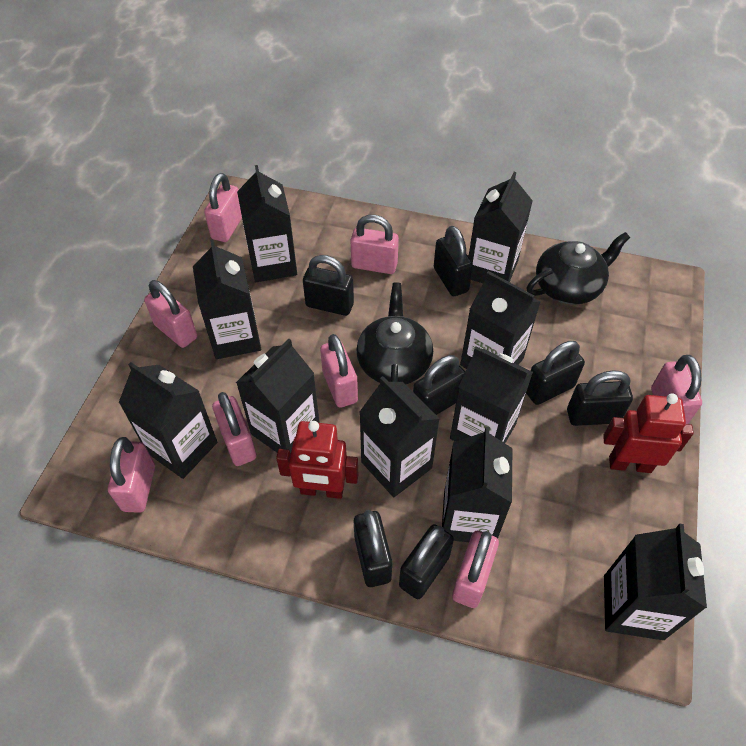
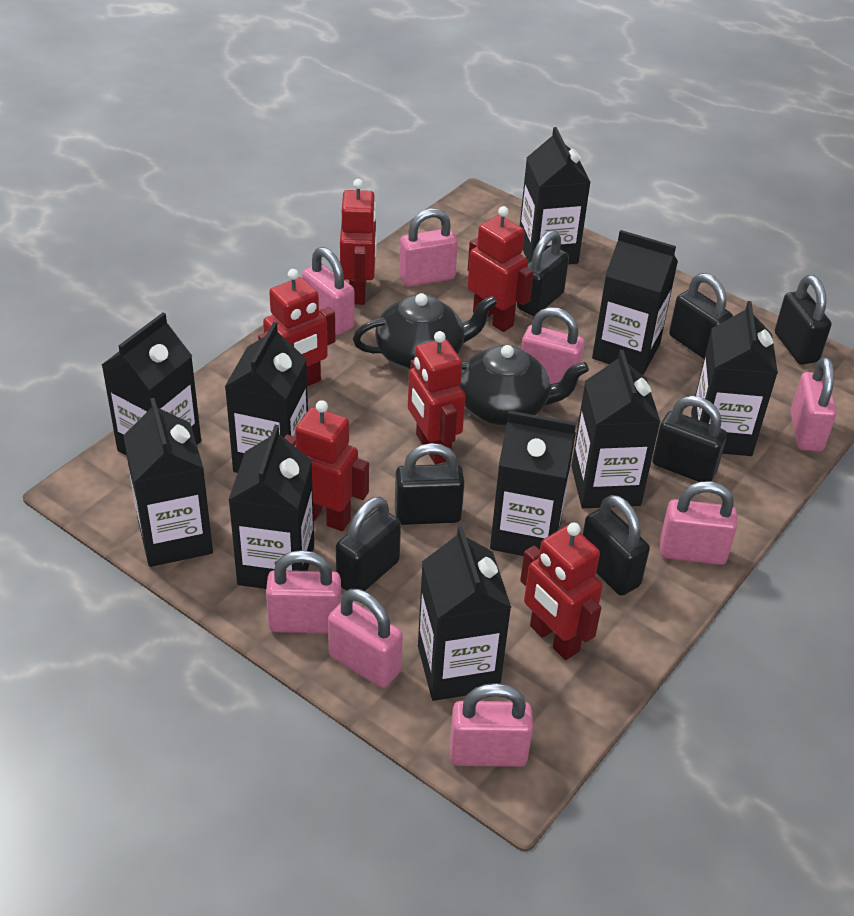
red robot: [276,421,358,499] [603,393,694,473] = 2 -> [258,269,335,386] [284,400,369,531] [340,179,377,305] [408,331,465,464] [467,206,534,332] [520,523,603,660] = 6

